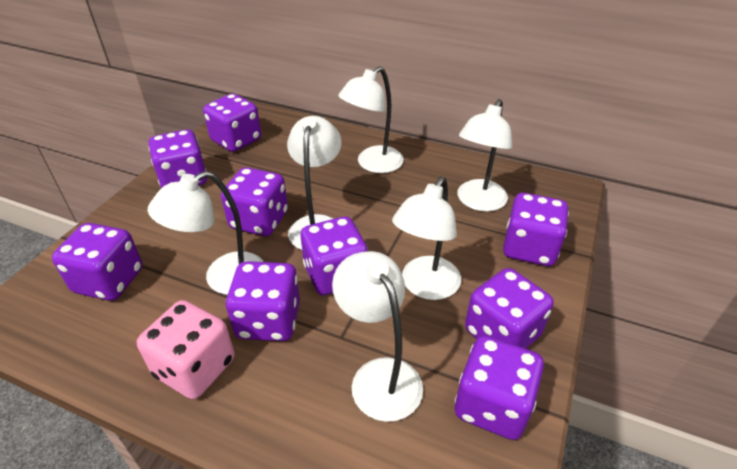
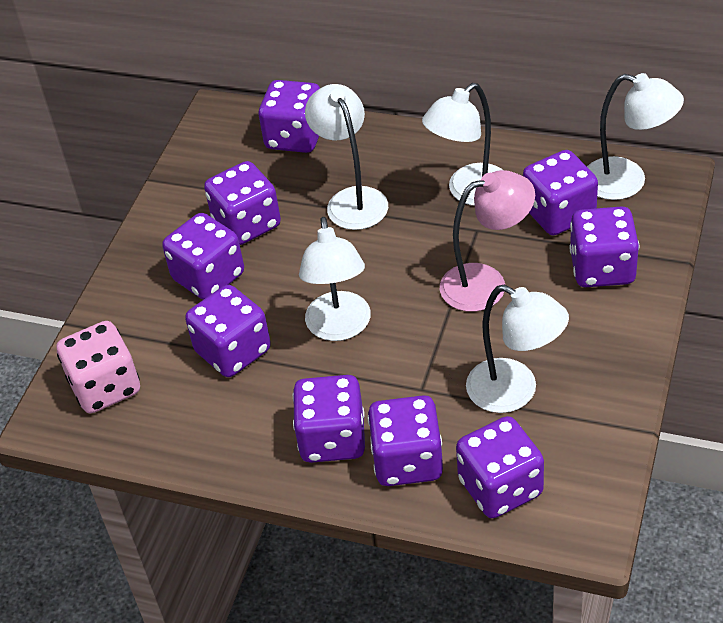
pink lamp: none = 0 -> [440,170,535,312] = 1
white lamp: [148,171,263,295] [287,116,341,250] [332,251,423,422] [338,66,404,173] [392,177,461,300] [457,99,513,212] = 6 -> [299,217,371,341] [305,84,388,230] [422,83,503,206] [466,285,569,413] [587,73,684,200] = 5

